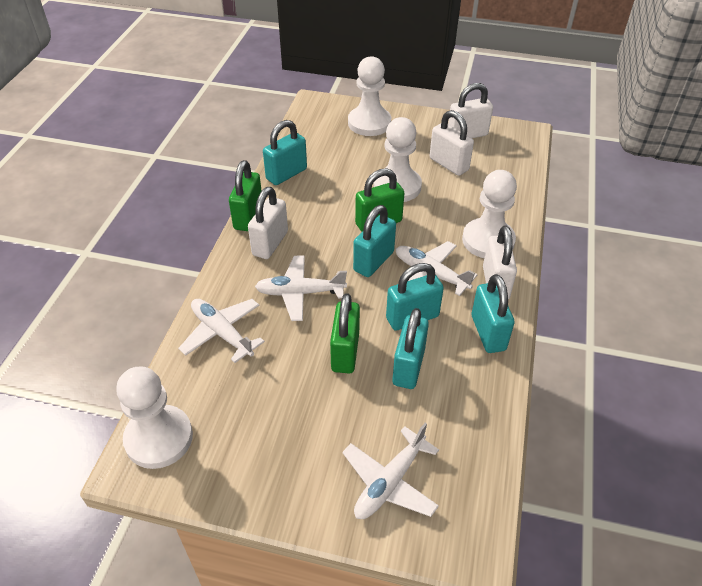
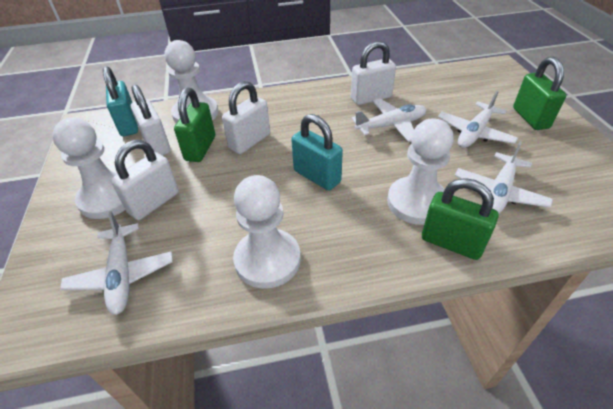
turquoise padlock: [263,120,307,185] [353,205,396,277] [386,263,444,331] [392,308,429,389] [472,274,515,353] = 5 -> [103,66,138,136] [291,114,343,190] = 2

